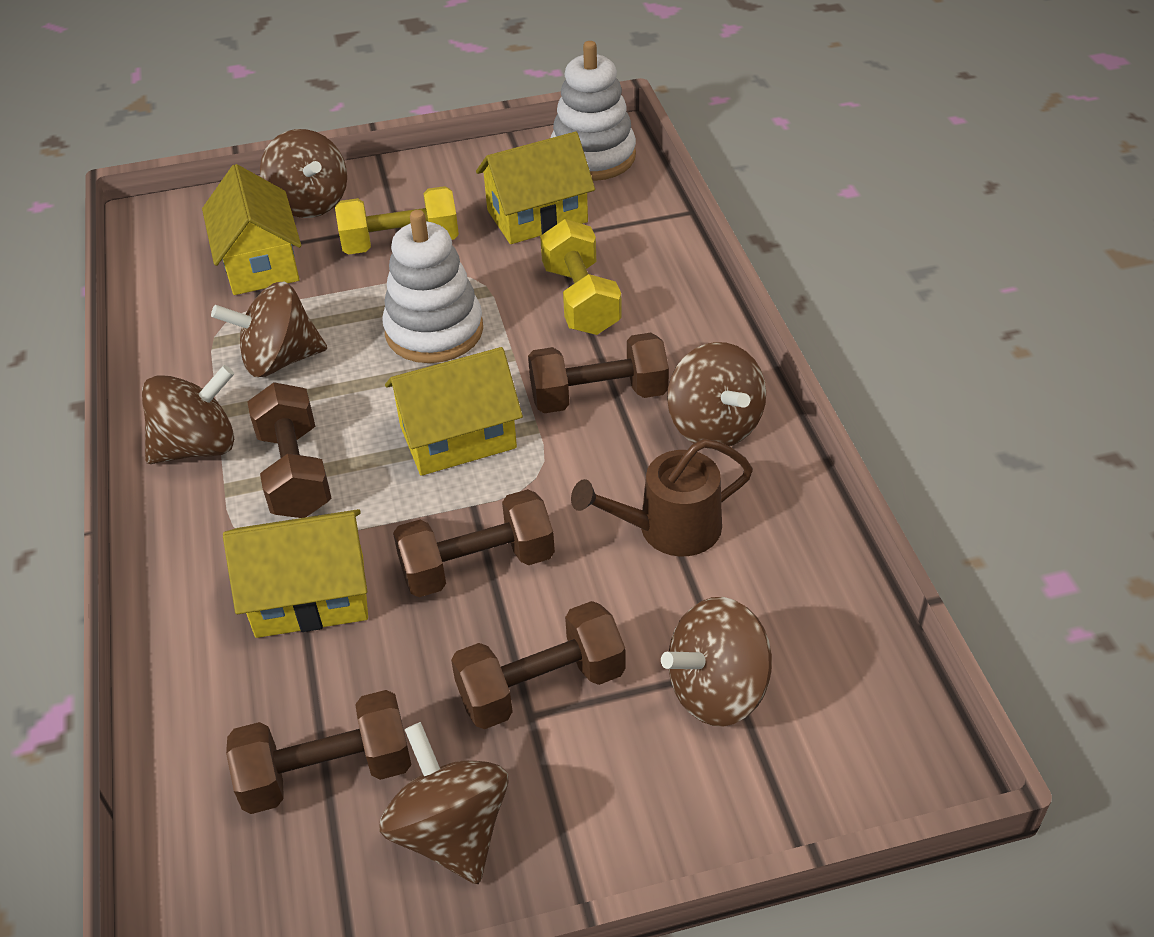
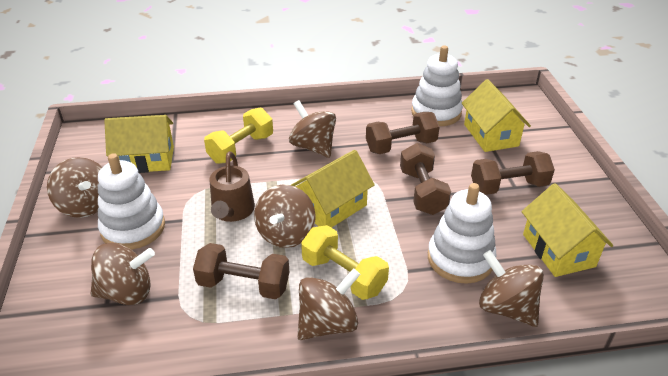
brown dumbbell: [226,690,411,814] [247,382,332,518] [393,489,555,597] [451,601,626,729] [528,333,669,413] = 5 -> [193,243,290,299] [366,112,440,154] [400,143,451,215] [471,151,555,195] = 4
white stacking toy: [382,210,483,363] [551,41,636,181] = 2 -> [98,153,165,250] [411,45,463,126] [428,183,497,284] = 3

